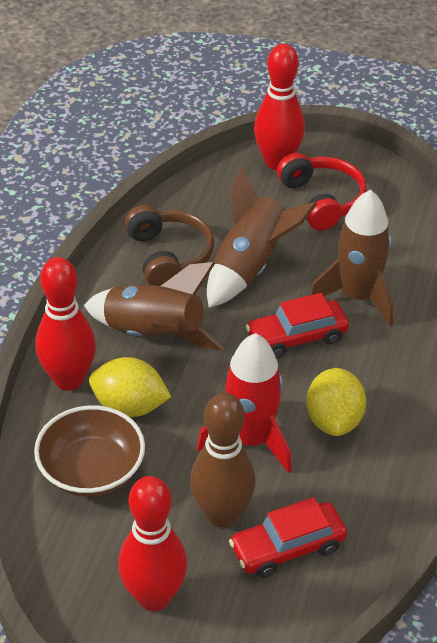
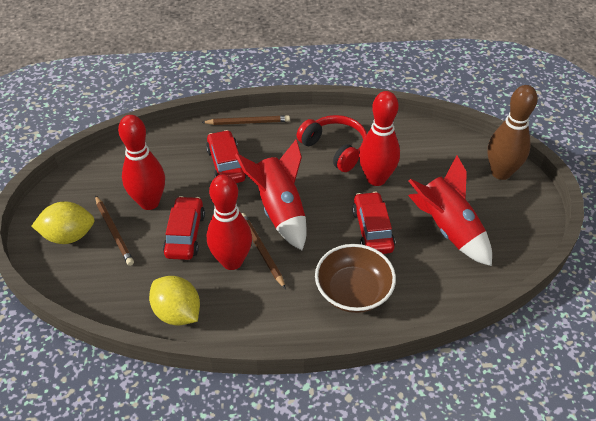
brown headphones: [125,205,214,286] = 1 -> none = 0
brown pencil: none = 0 -> [95,195,134,266] [201,115,290,125] [241,213,286,289] = 3
brown rocket: [84,262,224,351] [207,167,317,308] [310,189,393,326] = 3 -> none = 0
red car: [229,497,347,578] [246,293,349,358] = 2 -> [163,196,205,260] [206,130,246,183] [352,192,395,254] = 3
red rocket: [197,333,292,473] = 1 -> [235,139,307,250] [408,155,492,266] = 2

